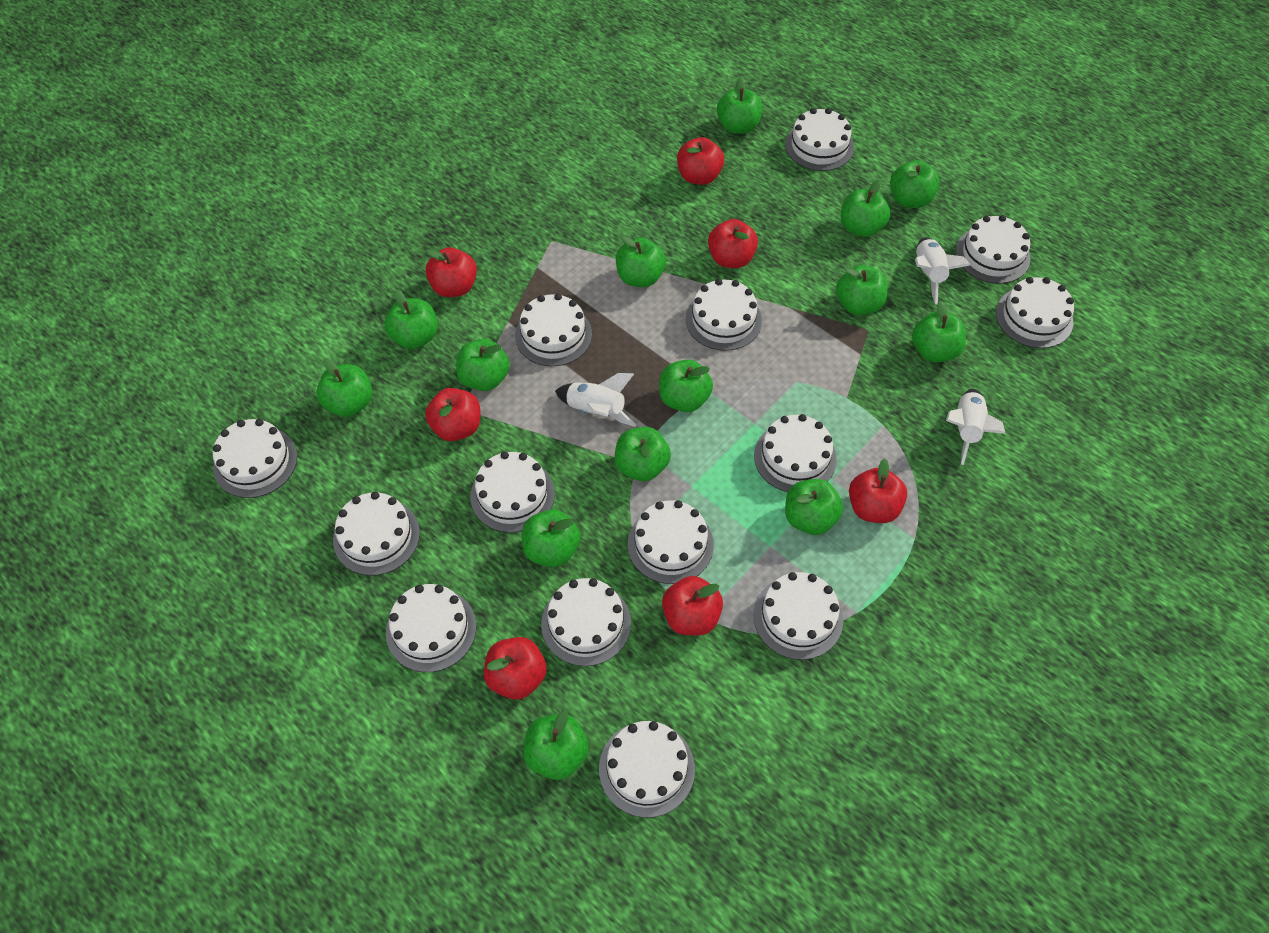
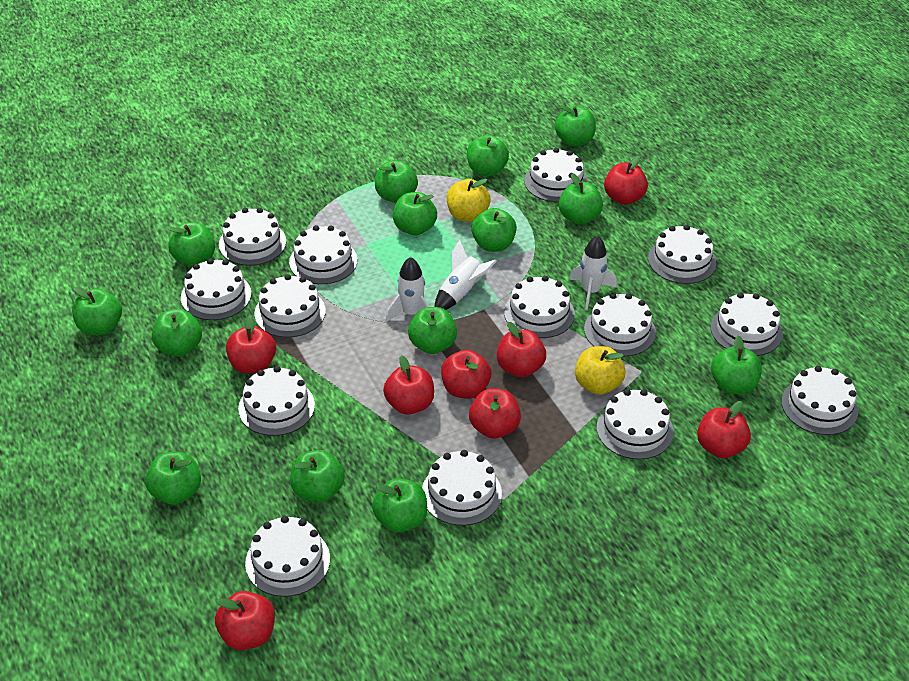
red apple: [425,388,480,441] [426,247,477,297] [484,637,547,700] [662,576,723,635] [677,137,724,185] [708,219,758,268] [849,459,907,523] = 7 -> [215,591,275,650] [226,315,276,373] [383,355,434,415] [441,350,491,399] [469,388,521,439] [497,322,546,377] [604,156,648,205] [697,401,751,458] = 8
yellow apple: none = 0 -> [447,179,490,222] [575,346,626,395] = 2

